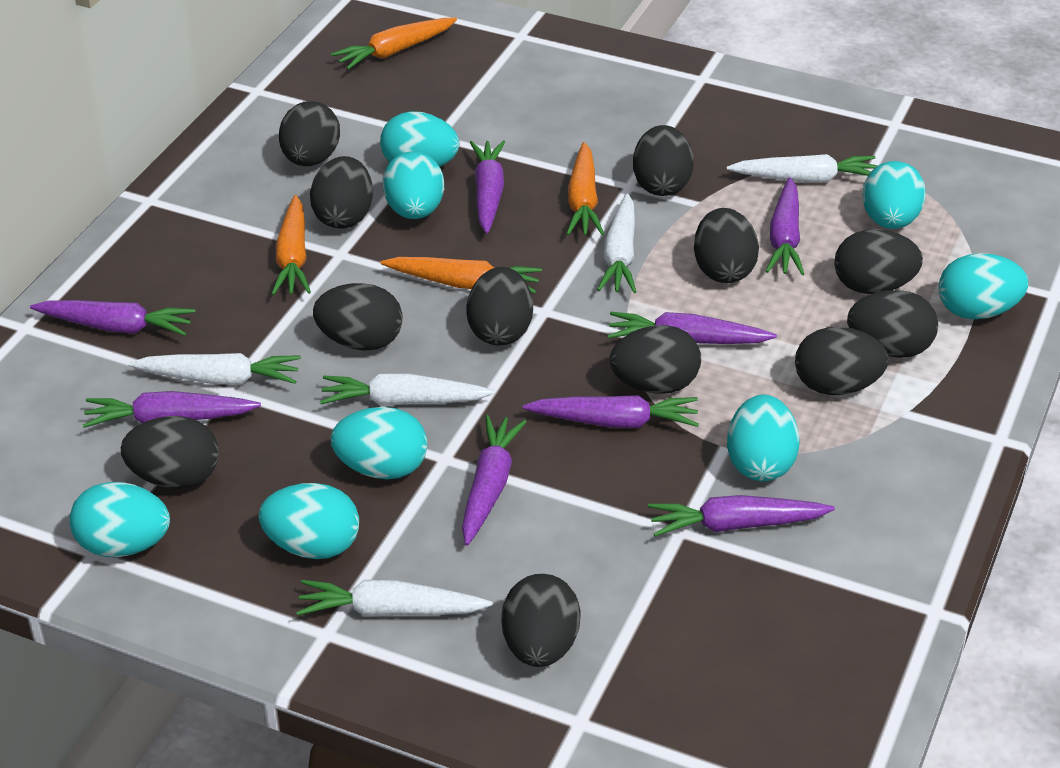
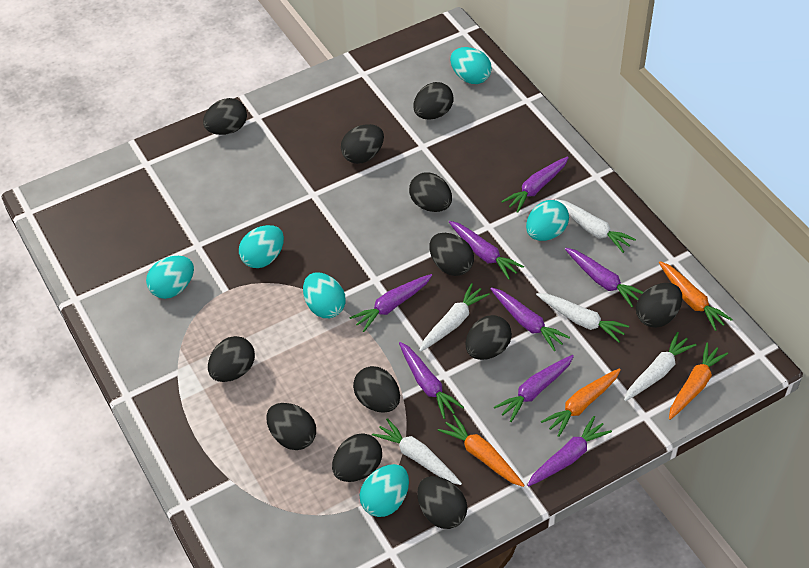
turquoise egg: [69,482,170,557] [259,483,359,559] [331,407,427,479] [380,111,459,167] [383,151,444,219] [727,394,799,481] [862,161,926,229] [939,253,1028,319] = 8 -> [146,256,194,299] [239,225,284,268] [303,272,346,318] [359,464,409,517] [450,47,492,84] [526,200,569,241] = 6

